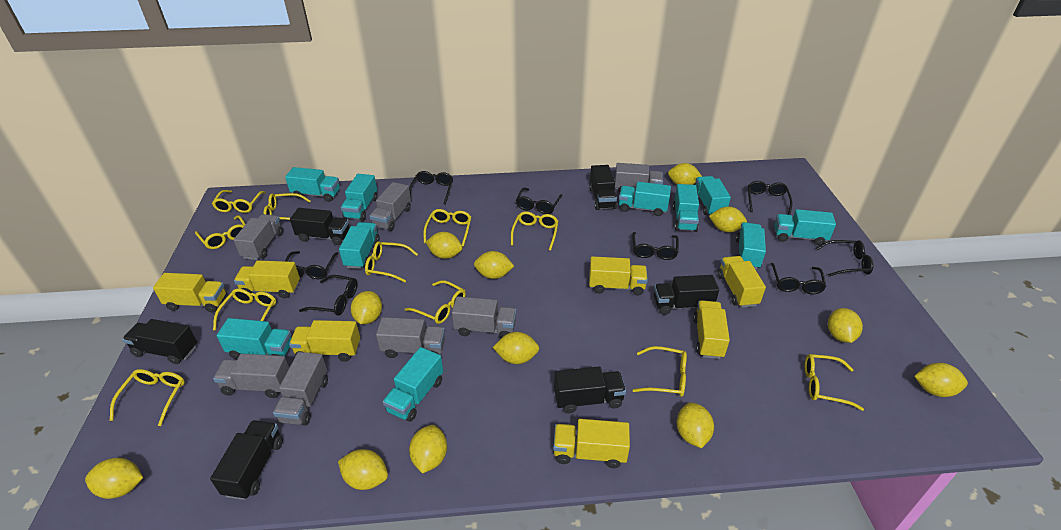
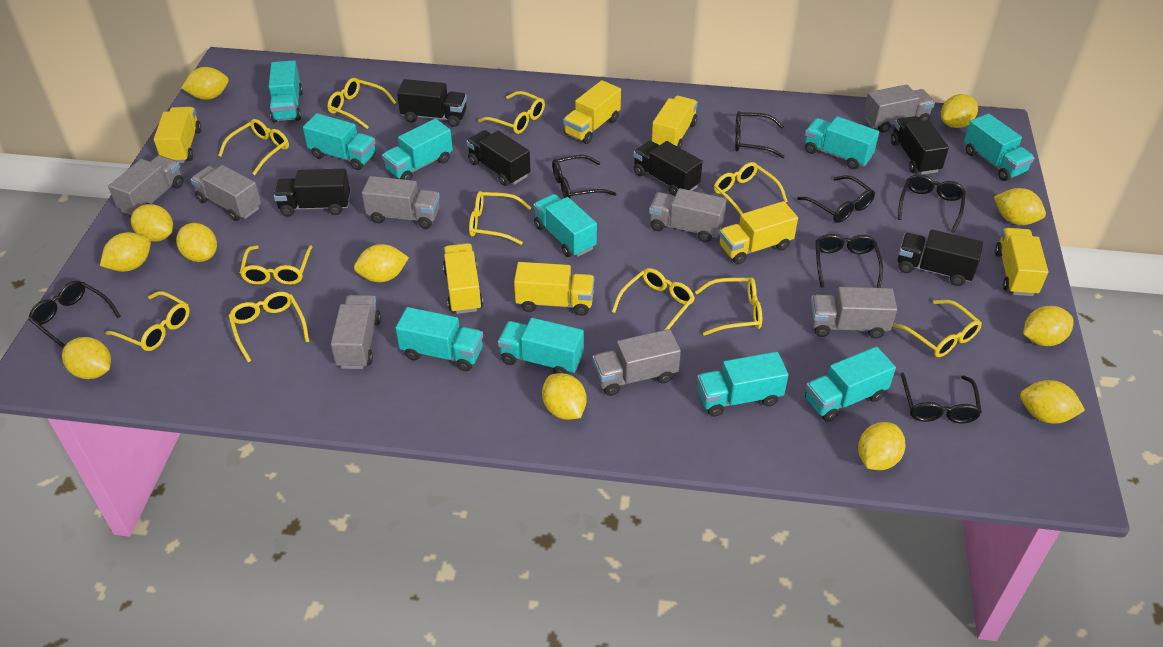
black glasses: [285,251,339,279] [299,275,357,316] [409,171,453,204] [516,188,562,214] [632,232,679,260] [748,181,793,215] [771,263,826,294] [816,240,873,277] = 8 -> [28,281,121,348] [552,155,616,199] [735,111,785,158] [797,175,875,223] [815,234,883,288] [898,174,966,233] [901,372,982,423] = 7
grey truck: [213,354,289,398] [233,214,283,260] [273,352,328,426] [370,182,411,231] [376,317,445,358] [452,296,516,338] [615,163,663,193] = 7 -> [108,155,184,215] [190,165,261,221] [331,295,381,369] [362,176,440,229] [592,329,681,396] [649,188,727,242] [810,287,897,339] [863,85,935,133] = 8

